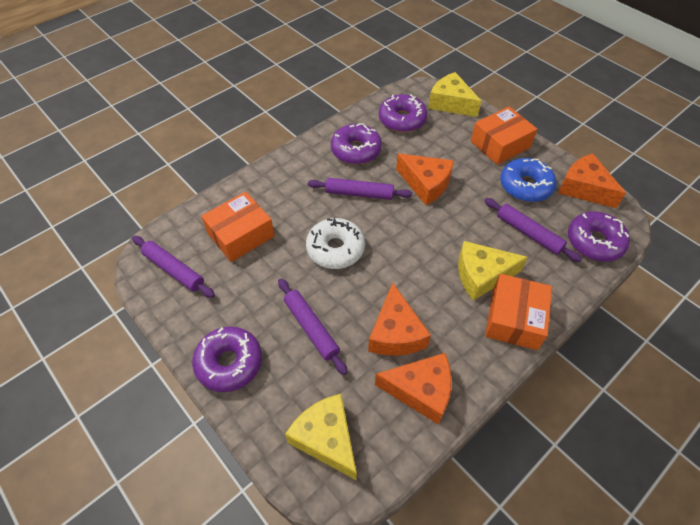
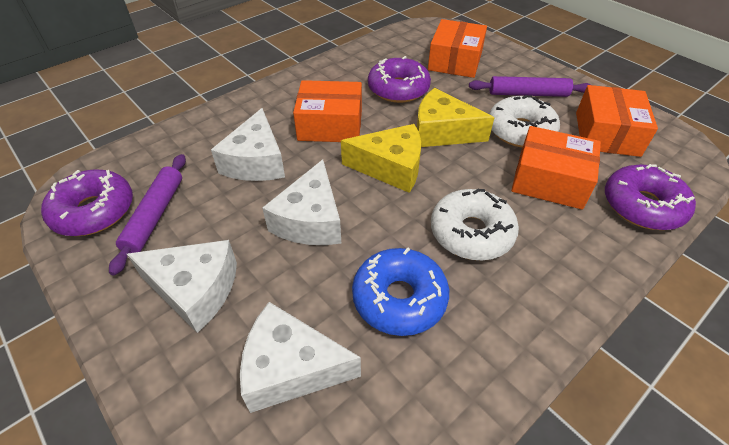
orange box: [201,192,274,262] [471,107,537,165] [485,274,552,350] = 3 -> [293,80,362,142] [428,19,487,78] [511,126,601,209] [576,85,658,157] = 4
orange cheese: [368,283,431,356] [375,353,451,425] [396,154,454,205] [558,153,626,208] = 4 -> none = 0
purple donut: [192,326,262,392] [331,123,382,164] [379,94,428,132] [568,211,630,262] = 4 -> [41,169,133,236] [368,56,431,103] [605,164,696,230] = 3
purple rolling pin: [132,236,215,298] [278,279,348,375] [308,178,412,200] [484,198,582,262] = 4 -> [109,154,186,276] [469,76,591,97] = 2
white cheese: none = 0 -> [127,240,237,333] [211,108,285,181] [240,302,361,413] [262,160,341,245] = 4
white donut: [306,218,365,269] = 1 -> [431,189,519,260] [489,95,560,148] = 2
yellow cheese: [285,394,357,480] [428,72,481,117] [458,241,528,301] = 3 -> [341,124,421,193] [417,88,494,147] = 2

